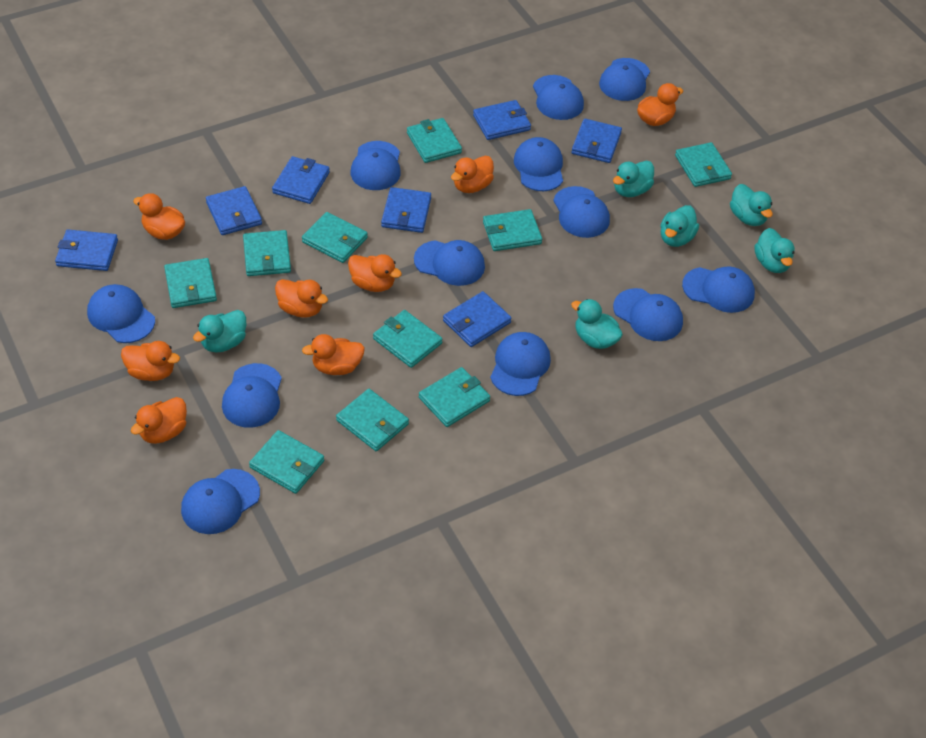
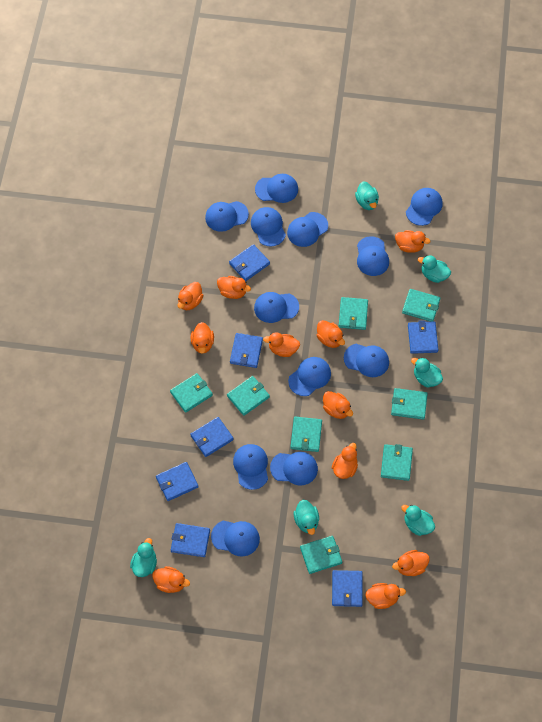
orange duck: [121,341,180,381] [131,397,187,444] [133,193,185,240] [275,279,328,318] [302,334,365,375] [348,254,402,292] [451,156,494,193] [637,83,683,126] = 8 -> [152,566,190,593] [178,282,203,310] [191,322,214,353] [217,276,251,299] [263,332,300,357] [316,320,345,348] [323,391,353,419] [332,443,358,479] [365,583,406,609] [392,550,430,576] [395,230,430,253] = 11
turquoise wallet: [164,258,217,308] [243,230,291,276] [249,430,324,494] [302,212,368,263] [336,389,409,451] [373,310,443,368] [407,118,462,163] [419,367,490,427] [483,209,542,251] [675,142,732,187] = 10 -> [170,373,213,413] [227,376,270,416] [290,417,322,452] [300,536,342,574] [339,297,368,330] [381,444,413,481] [391,388,428,420] [402,289,440,322] = 8

